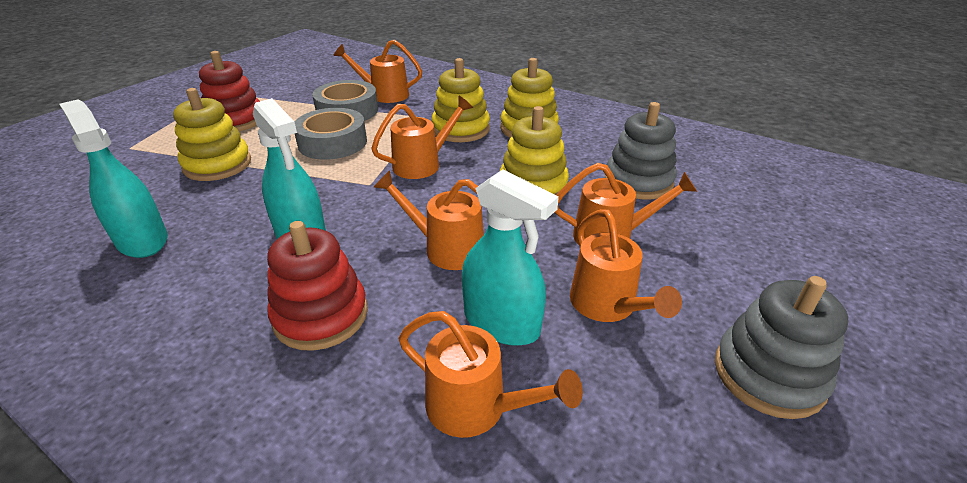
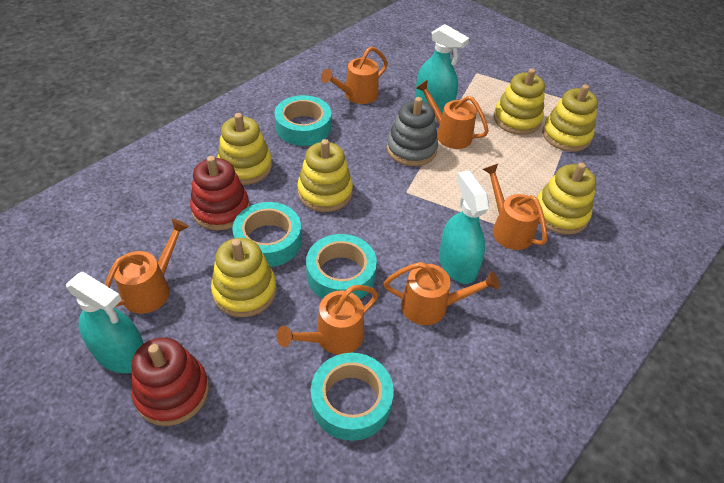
grey stacking toy: [605,102,677,200] [715,276,848,419] = 2 -> [387,97,438,166] = 1
grey tape: [295,108,367,160] [312,80,378,121] = 2 -> none = 0
turquoise tape: none = 0 -> [233,202,302,267] [275,95,332,146] [306,234,377,299] [311,353,394,441] = 4
yellow stacking toy: [173,88,251,181] [431,58,490,142] [500,58,559,138] [500,106,569,195] = 4 -> [211,238,277,317] [217,113,272,185] [297,139,353,212] [494,68,545,135] [537,162,596,235] [542,84,598,152] = 6

